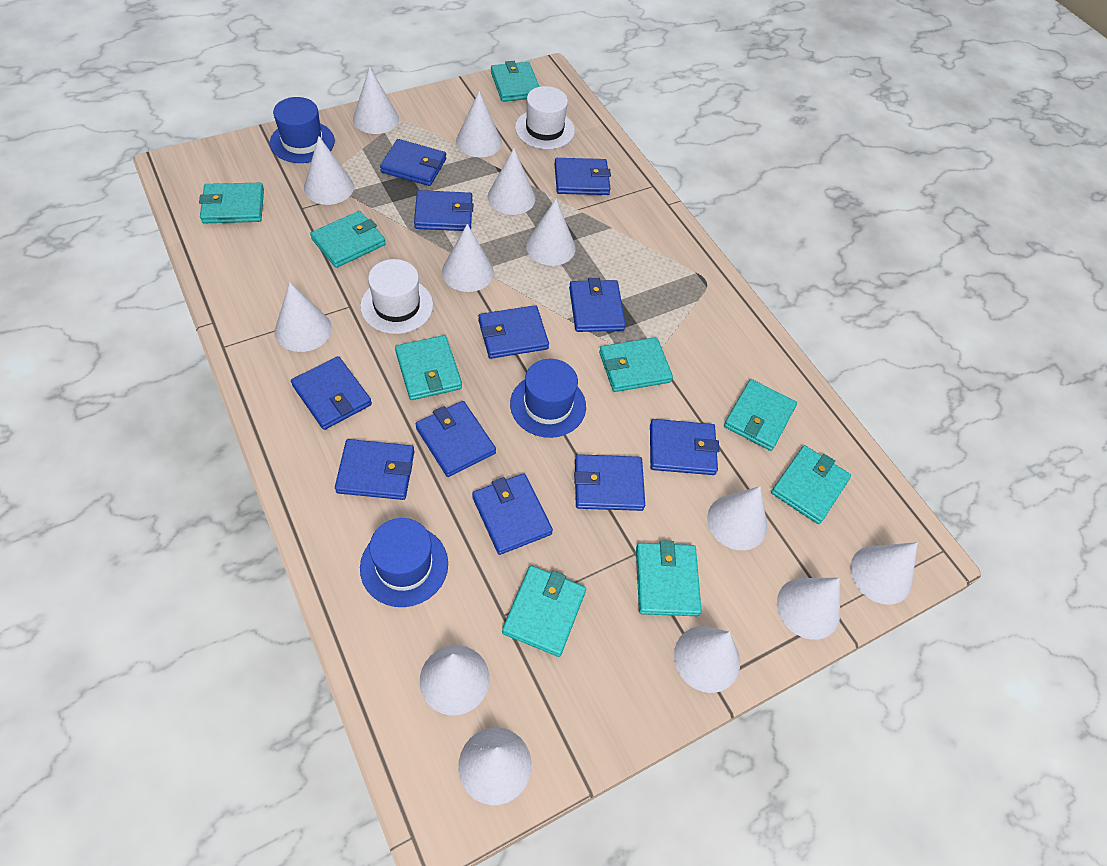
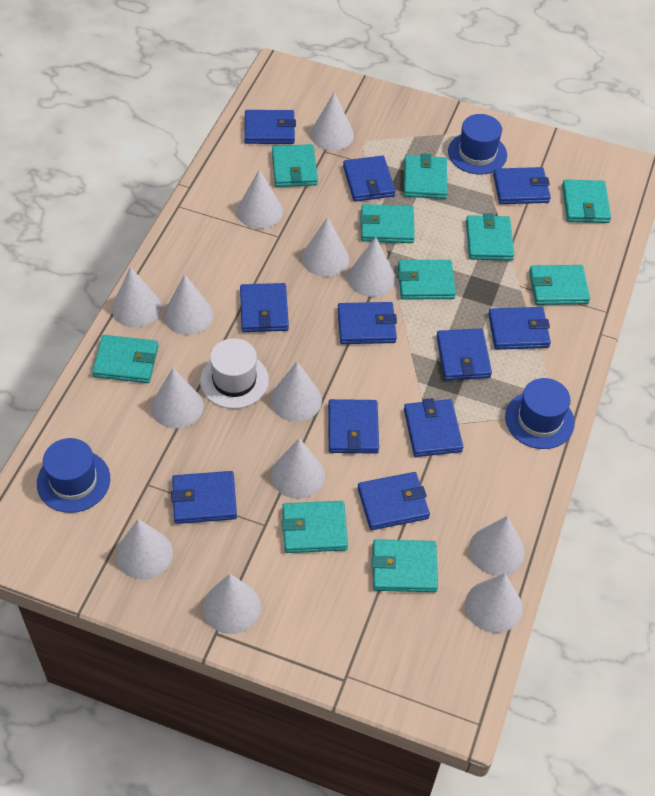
turquoise wallet: [199,183,264,223] [310,211,386,268] [395,335,462,400] [491,61,540,102] [502,566,586,657] [599,337,673,392] [636,540,702,616] [724,379,797,451] [771,445,851,524] = 9 -> [92,335,158,383] [272,144,318,187] [282,501,348,553] [360,204,415,243] [372,539,438,592] [398,260,456,300] [404,154,447,199] [466,213,514,261] [529,265,590,305] [562,179,611,223] = 10
white hat: [360,259,433,334] [515,86,575,149] = 2 -> [200,338,269,409] = 1

